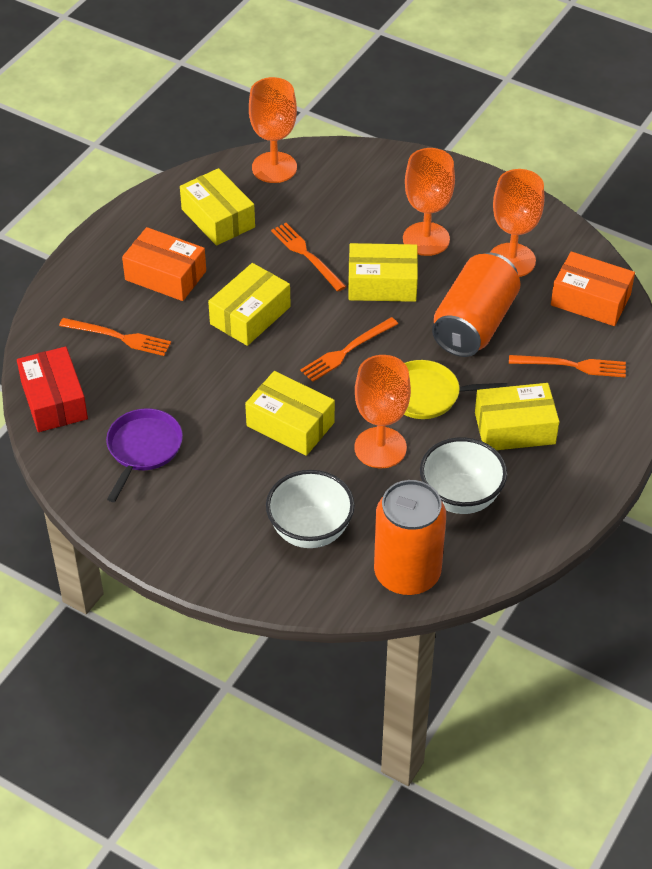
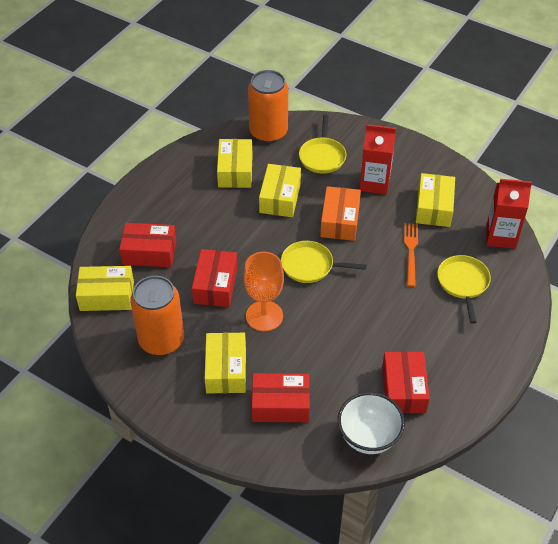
orange box: [122,227,206,301] [551,252,635,326] = 2 -> [320,186,361,241] = 1
orange fork: [59,318,171,356] [271,223,346,292] [300,317,398,382] [509,355,626,377] = 4 -> [404,223,418,287] = 1
orange goblet: [249,77,297,183] [354,355,411,468] [403,148,455,256] [490,169,544,277] = 4 -> [244,252,284,331] = 1
purple pan: [106,408,183,502] = 1 -> none = 0
red box: [17,346,88,432] = 1 -> [119,223,176,267] [192,249,237,307] [252,373,310,422] [382,351,430,414] = 4
red carton: none = 0 -> [360,124,396,195] [487,179,532,249] = 2
white bowl: [266,470,355,548] [420,437,507,514] = 2 -> [338,392,405,454] = 1
yellow pan: [404,360,508,419] = 1 -> [281,241,367,283] [299,115,346,173] [437,255,491,324] = 3

